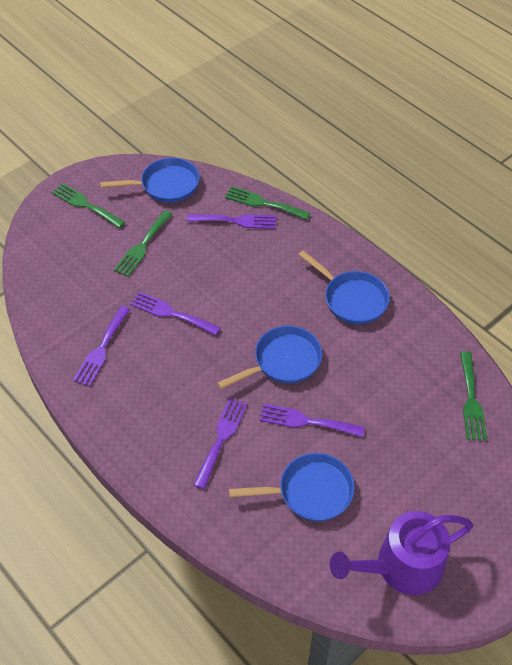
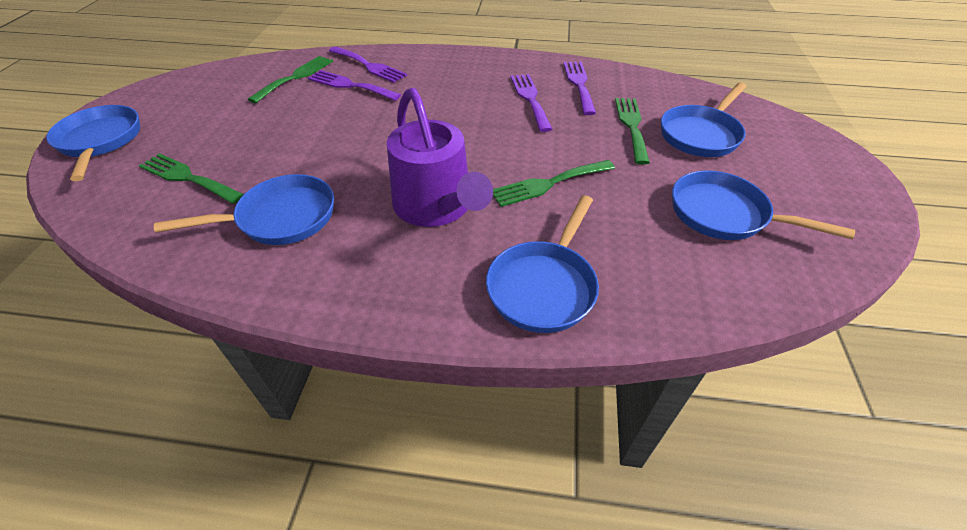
blue pan: [100,158,200,203] [217,326,322,389] [229,453,355,521] [299,250,390,325] = 4 -> [46,105,140,181] [154,174,334,245] [486,195,599,333] [661,83,746,157] [672,170,855,240] = 5
purple fork: [73,306,130,387] [130,292,221,335] [187,214,276,229] [193,398,248,489] [259,404,365,437] = 5 -> [308,70,401,101] [329,47,407,83] [511,74,552,132] [563,62,596,115] = 4

